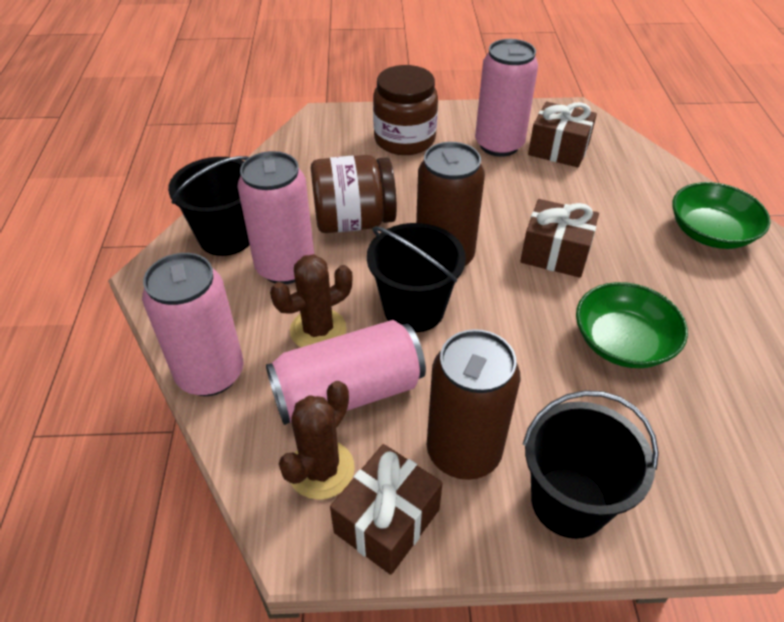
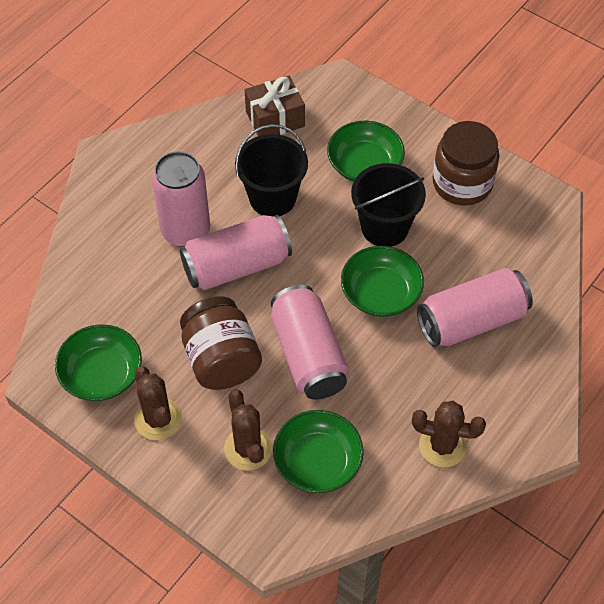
black bucket: [168,156,250,256] [367,223,466,332] [523,390,659,539] = 3 -> [235,124,308,216] [351,163,426,247] = 2
brown cactus: [270,254,353,347] [279,381,355,500] = 2 -> [134,366,182,440] [224,389,272,470] [412,401,486,467] = 3
brown can: [416,142,485,267] [427,329,520,480] = 2 -> none = 0
brown gift: [330,444,443,575] [520,199,599,278] [528,102,597,167] = 3 -> [245,76,305,136] = 1
green bowl: [576,282,688,368] [672,182,771,249] = 2 -> [55,324,142,401] [273,410,364,493] [327,120,405,182] [341,246,424,317] = 4

